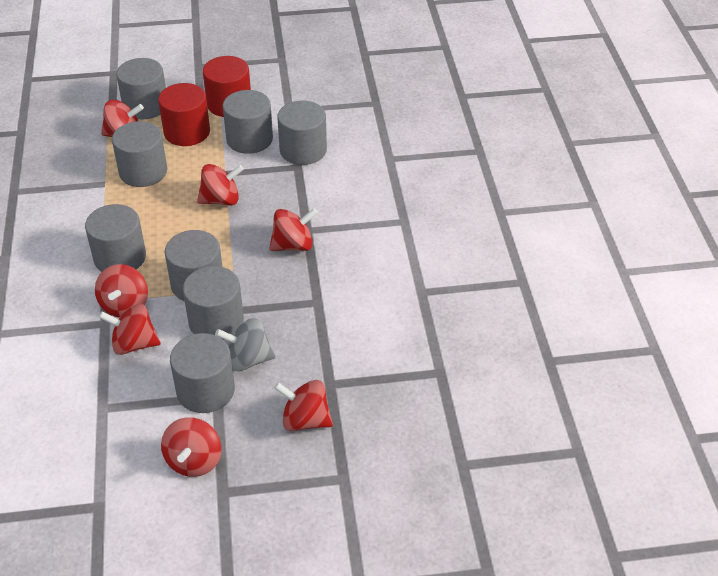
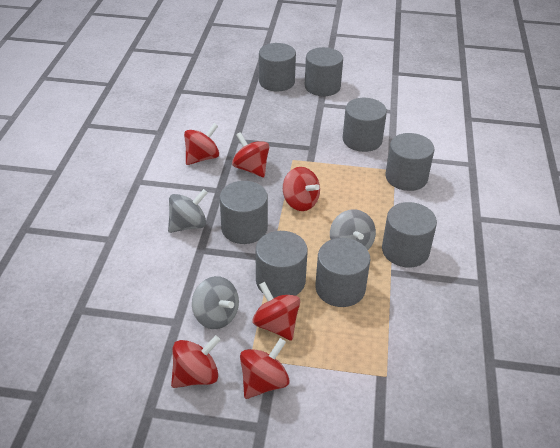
grey spinning top: [215,318,276,371] = 1 -> [168,189,208,233] [192,276,239,329] [330,209,376,250] = 3
red cylinder: [158,83,210,146] [203,56,251,117] = 2 -> none = 0
red spinning top: [95,264,148,318] [99,304,161,355] [101,100,144,137] [161,417,221,477] [197,164,244,206] [269,208,318,251] [274,380,333,431] = 7 -> [171,335,220,388] [184,123,219,165] [232,132,269,178] [240,338,290,399] [252,282,300,341] [283,167,320,211] = 6

